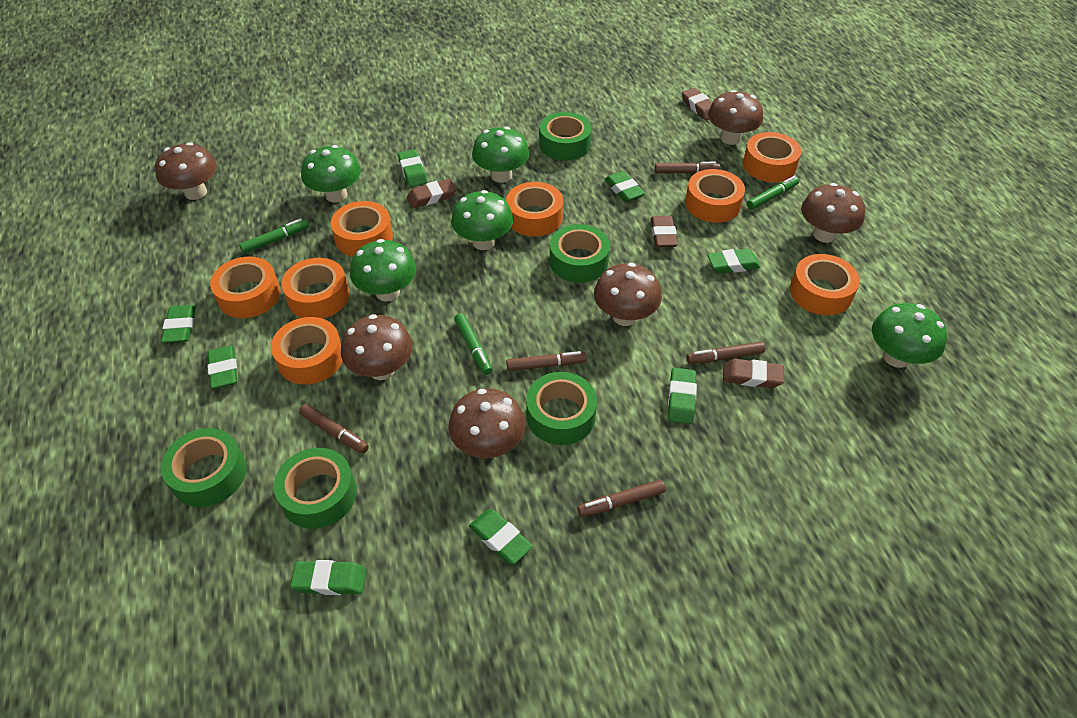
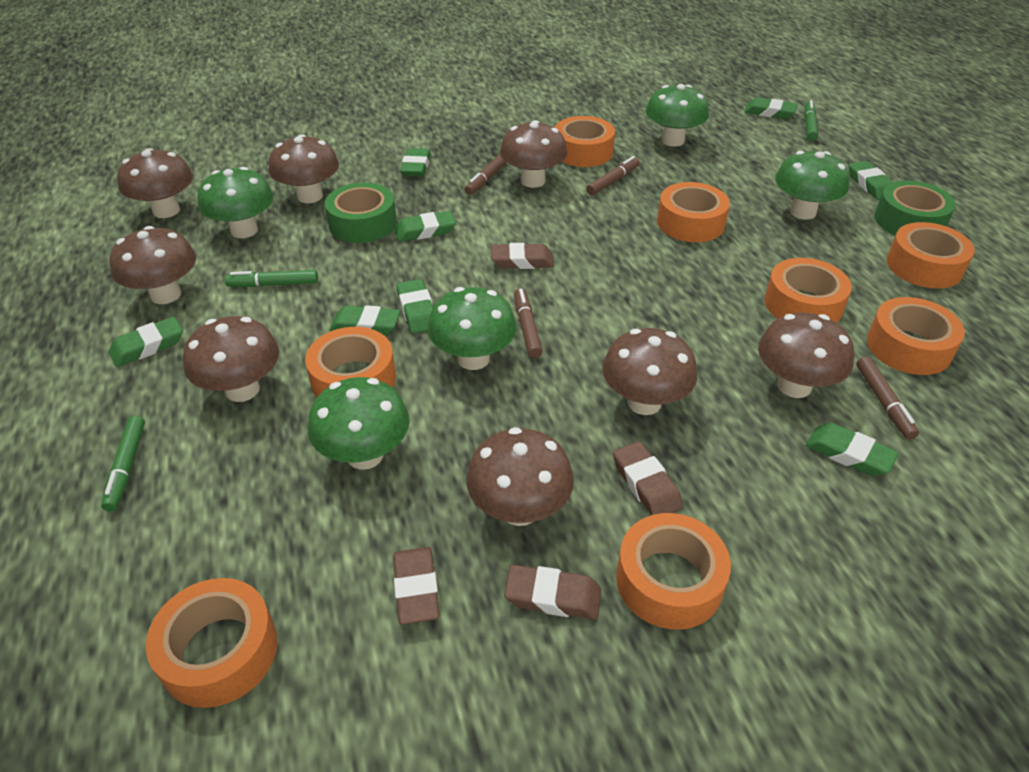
brown marker: [299,404,369,454] [506,351,587,371] [578,480,666,517] [655,162,720,173] [686,342,765,364] = 5 -> [465,154,507,195] [514,288,542,358] [586,156,640,196] [856,356,919,439] = 4
brown mushroom: [155,142,217,200] [341,314,413,380] [448,388,526,458] [594,263,662,326] [708,90,763,145] [801,183,865,243] = 6 -> [110,226,196,304] [117,148,193,218] [183,316,279,402] [269,134,339,203] [466,427,574,526] [500,120,567,188] [602,328,697,415] [758,313,854,398] = 8
green tape: [161,428,247,507] [274,448,357,529] [526,372,597,445] [539,112,592,161] [550,224,610,283] = 5 -> [325,183,397,243] [874,181,956,235] = 2

